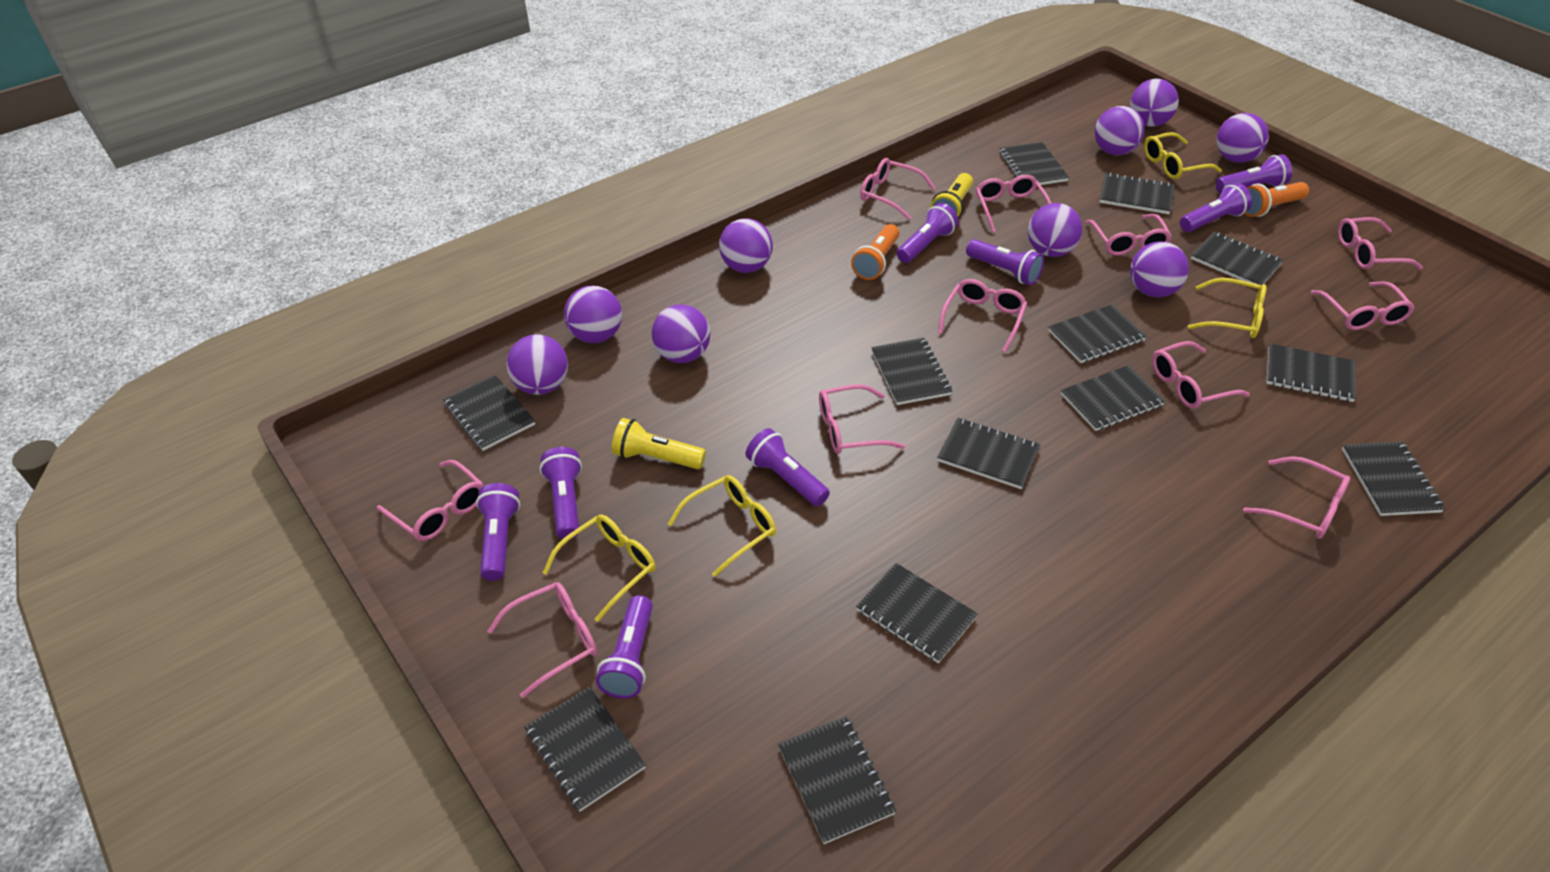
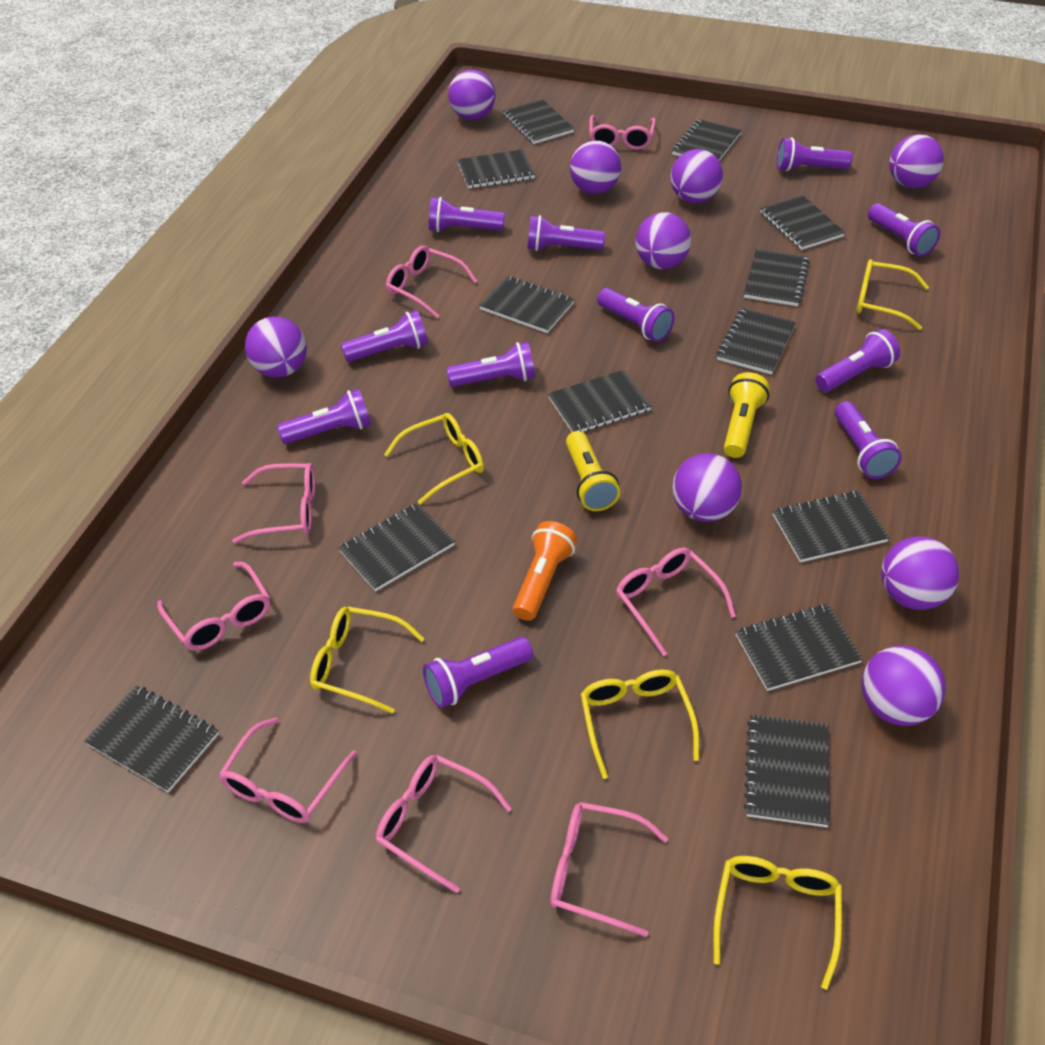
orange flashlight: [851,224,900,280] [1244,182,1309,217] = 2 -> [513,521,577,621] = 1
pink glasses: [377,460,483,541] [488,582,597,698] [819,384,905,454] [860,158,935,220] [938,279,1027,352] [976,175,1051,233] [1085,214,1172,256] [1152,341,1250,409] [1243,456,1350,539] [1311,282,1415,330] [1338,217,1423,270] = 11 -> [157,562,270,651] [219,717,357,823] [232,463,315,543] [376,755,512,893] [386,245,478,318] [550,802,668,937] [589,115,656,150] [616,547,736,656] = 8
purple flashlight: [476,483,520,581] [539,447,582,539] [596,595,653,699] [745,428,830,506] [896,203,959,263] [966,239,1044,285] [1180,183,1252,232] [1216,154,1292,193] = 8 -> [277,389,371,444] [341,310,428,362] [423,637,533,708] [429,197,505,232] [446,342,535,387] [527,215,605,251] [597,288,675,342] [777,138,853,171] [815,329,900,392] [835,401,902,479] [868,203,940,256] = 11
yellow glasses: [543,515,656,622] [668,475,776,577] [1144,132,1222,179] [1188,278,1267,338] = 4 -> [310,606,425,714] [384,413,484,505] [581,669,699,779] [713,856,842,990] [856,259,929,330] = 5

